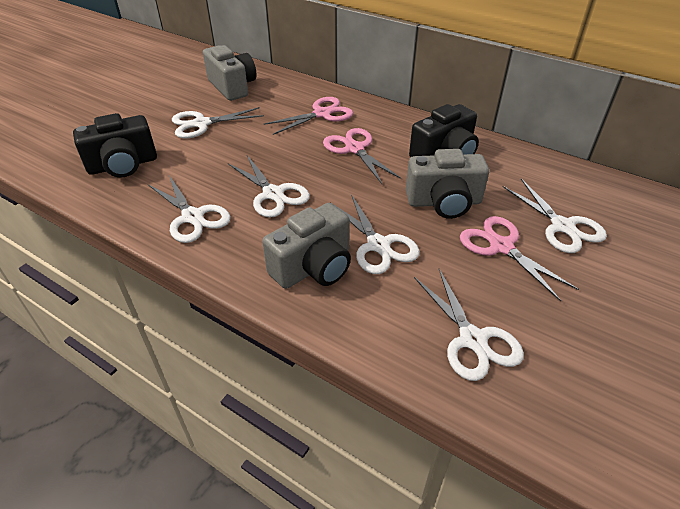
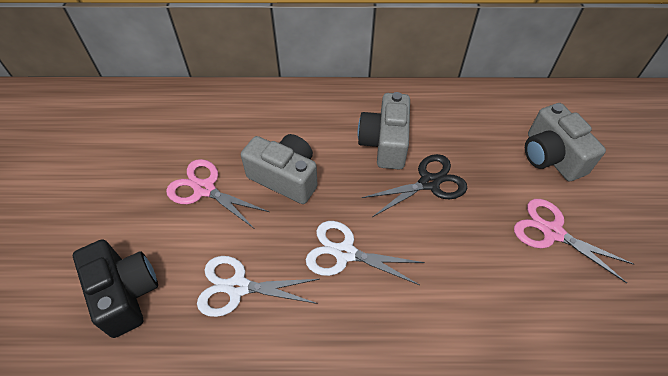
black camera: [73,113,157,178] [409,104,479,158] = 2 -> [73,239,158,338] = 1
black scissors: none = 0 -> [362,154,467,217] = 1
pink scissors: [264,97,353,135] [323,128,401,184] [460,216,579,301] = 3 -> [166,159,269,229] [514,199,634,283] = 2
white scissors: [148,176,231,243] [172,107,264,138] [228,155,310,218] [330,194,420,274] [414,269,524,381] [503,179,607,253] = 6 -> [197,256,319,317] [306,221,425,285] = 2

